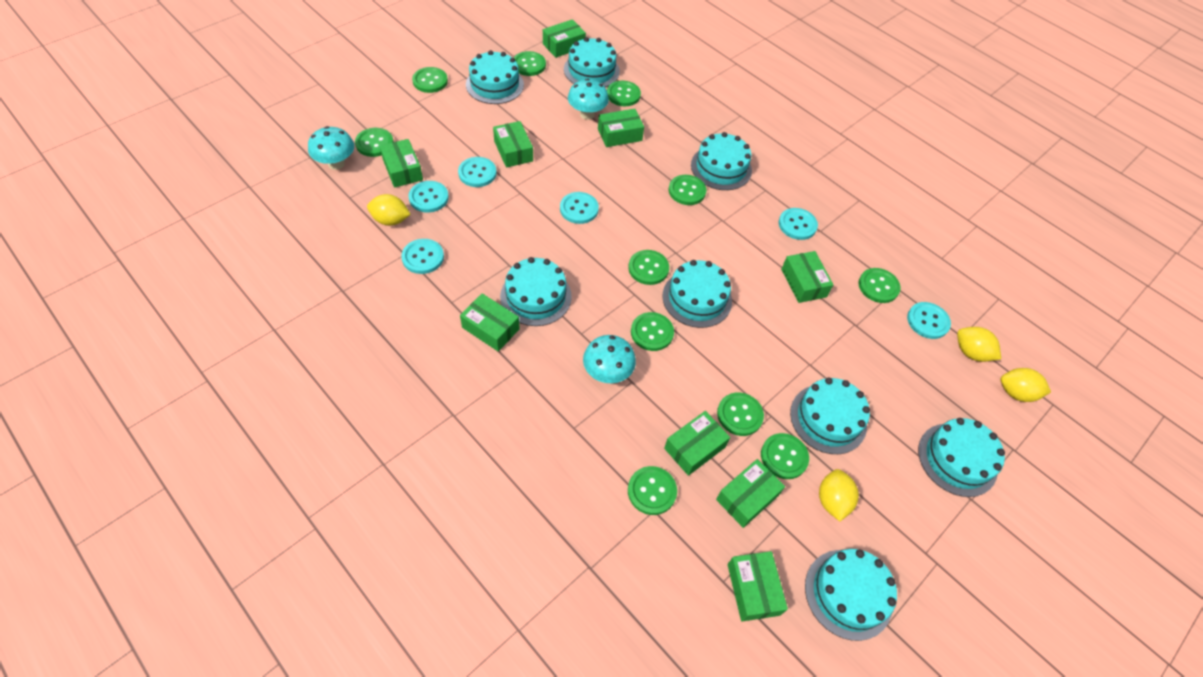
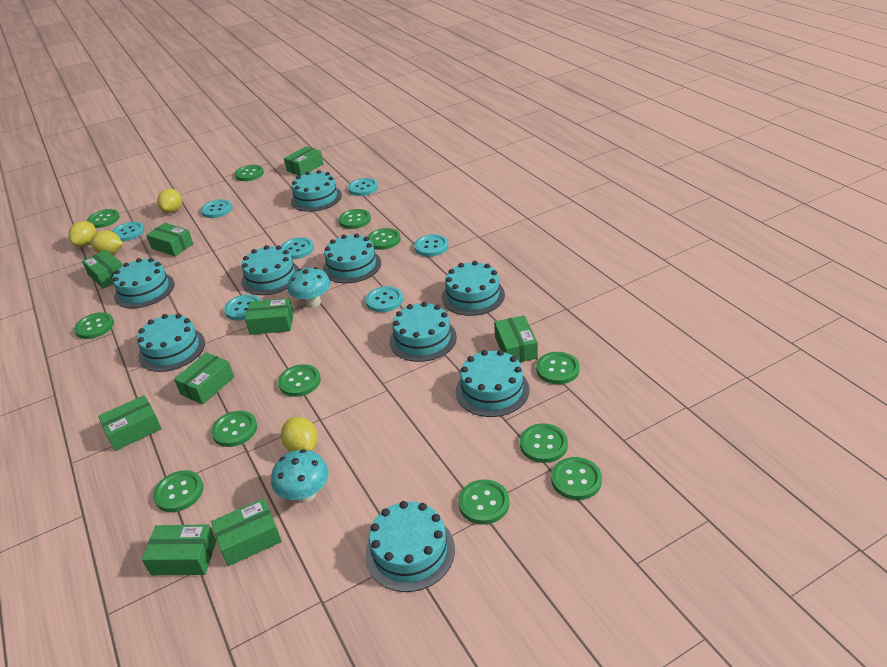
green button: [355,128,394,157] [412,67,448,93] [514,51,546,76] [607,81,641,106] [628,250,669,285] [628,466,677,515] [631,312,674,351] [669,175,706,205] [717,392,764,436] [761,433,809,479] [858,268,901,303] = 11 -> [74,312,114,339] [87,209,120,228] [153,470,203,512] [211,411,257,447] [235,165,264,181] [278,364,321,397] [339,209,371,229] [368,228,401,250] [458,479,510,524] [520,423,568,463] [536,352,580,384] [551,457,602,500] = 12
turquoise button: [401,239,444,274] [408,181,449,213] [458,157,497,187] [560,192,599,224] [778,208,818,240] [907,302,951,339] = 6 -> [112,222,145,241] [201,199,232,218] [224,294,261,321] [281,237,314,259] [348,178,378,196] [366,286,403,312] [414,234,449,257] = 7
turquoise cake: [466,50,524,104] [500,257,572,326] [564,37,620,87] [662,260,732,328] [691,132,752,190] [790,378,870,454] [805,549,897,641] [918,418,1005,497] = 8 -> [112,258,175,308] [137,313,205,372] [241,245,299,295] [291,170,342,212] [323,233,381,283] [365,501,455,592] [390,302,457,362] [442,261,505,316] [456,350,529,417] = 9
turquoise mushroom: [308,126,354,170] [568,78,609,120] [583,335,636,383] = 3 -> [271,449,329,503] [288,267,331,308] = 2

